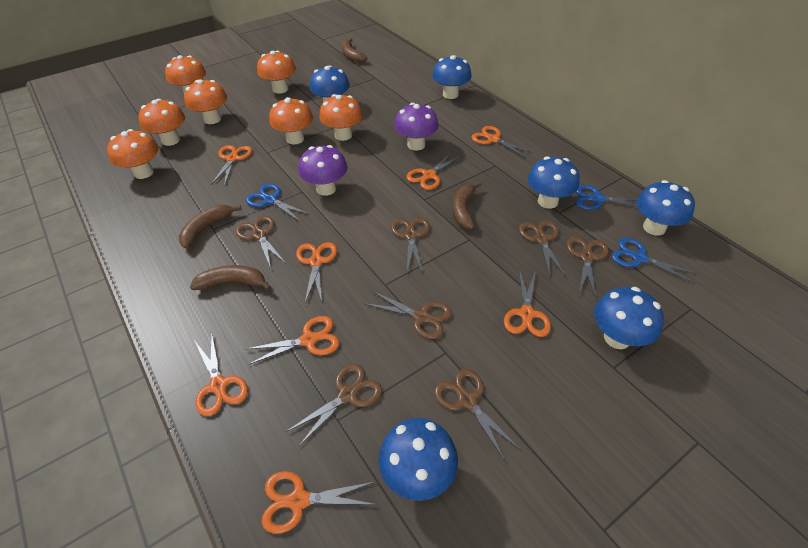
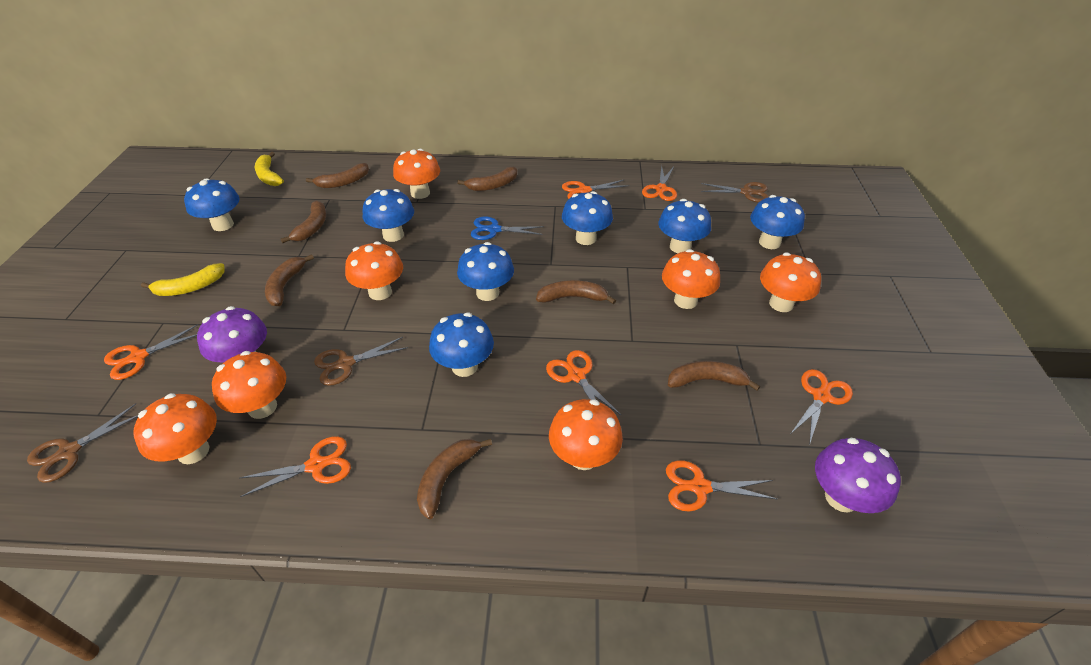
blue mushroom: [310,65,350,101] [379,418,458,501] [432,55,472,99] [528,156,580,209] [594,287,664,349] [636,180,695,235] = 6 -> [184,179,240,231] [363,189,414,242] [429,313,494,377] [457,242,514,301] [562,191,613,245] [658,199,711,253] [750,195,805,249] = 7
blue scissors: [246,183,310,222] [576,185,637,210] [612,238,699,284] = 3 -> [471,217,544,240] = 1
brown banana: [179,205,242,248] [190,265,271,290] [342,38,367,63] [452,182,481,229] = 4 -> [265,254,314,306] [281,200,326,243] [306,163,369,188] [417,439,492,519] [457,167,518,191] [536,280,616,304] [668,361,760,391] = 7
brown scissors: [235,216,285,268] [286,364,382,446] [366,291,452,339] [391,218,430,273] [434,369,521,461] [519,221,566,277] [566,237,609,298] = 7 -> [27,403,138,483] [314,337,408,386] [701,182,769,203] = 3
orange scissors: [194,335,248,416] [211,145,252,186] [246,316,340,365] [261,471,377,534] [296,242,337,302] [406,151,461,190] [472,126,533,158] [504,269,551,337] = 8 -> [104,324,199,380] [240,436,351,497] [546,350,621,415] [562,180,629,199] [642,166,677,201] [666,460,777,511] [791,369,853,445] = 7
yellow banana: none = 0 -> [141,263,225,296] [255,152,284,186] = 2

